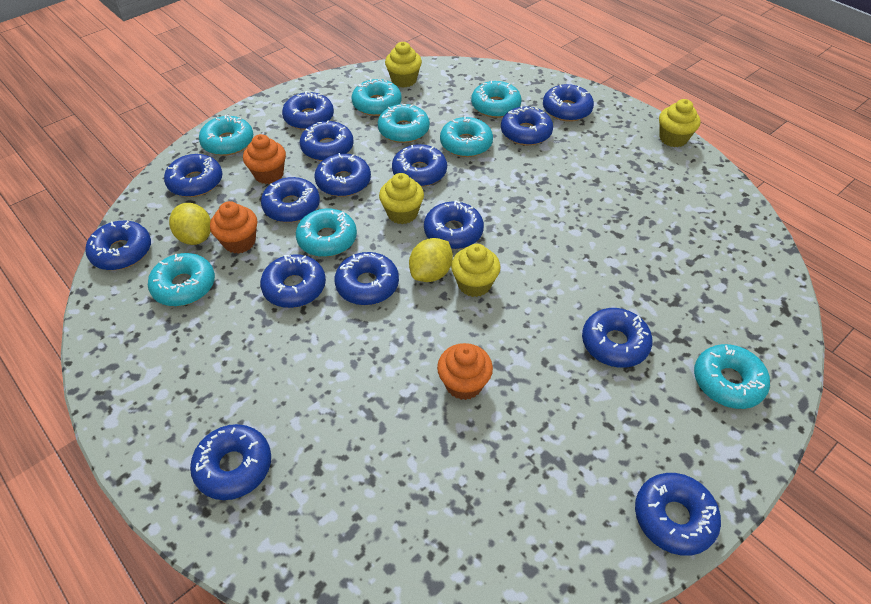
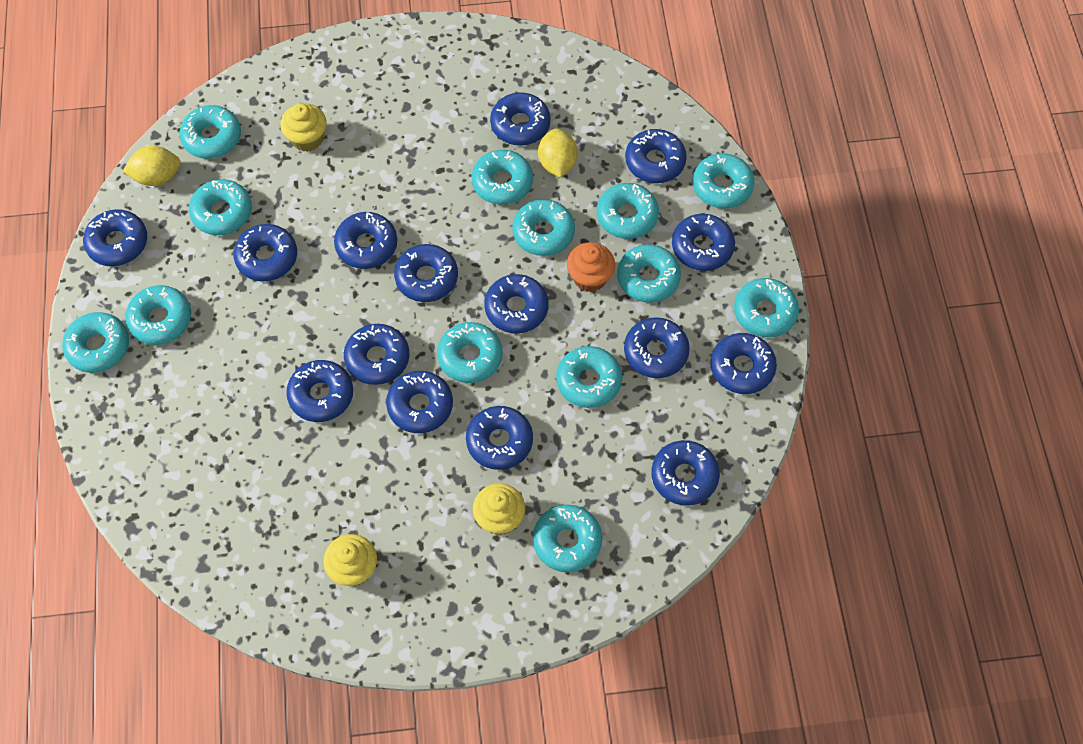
orange cupcake: [210,201,257,254] [243,134,286,184] [437,343,493,400] = 3 -> [567,242,615,292] = 1
turquoise donut: [148,253,215,306] [199,115,253,156] [296,208,357,257] [352,79,402,116] [378,104,430,143] [440,116,493,157] [471,81,521,118] [694,344,770,409] = 8 -> [62,312,129,373] [125,285,191,345] [179,105,241,159] [189,179,252,235] [437,322,503,383] [472,150,533,205] [512,199,575,256] [533,505,602,572] [556,346,622,408] [597,183,659,239] [617,244,681,303] [692,153,755,209] [734,278,799,337] = 13
yellow cupcake: [379,173,424,224] [385,42,422,88] [451,244,500,297] [659,99,701,147] = 4 -> [280,103,327,152] [323,534,377,586] [473,483,525,535] = 3

